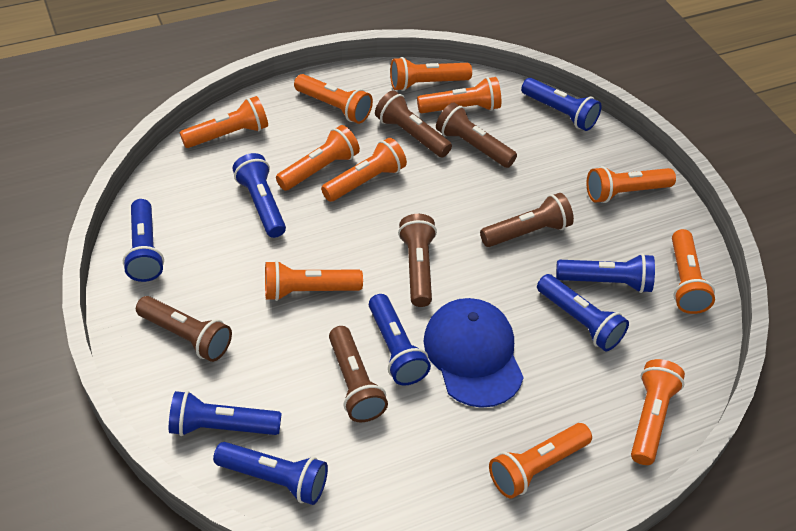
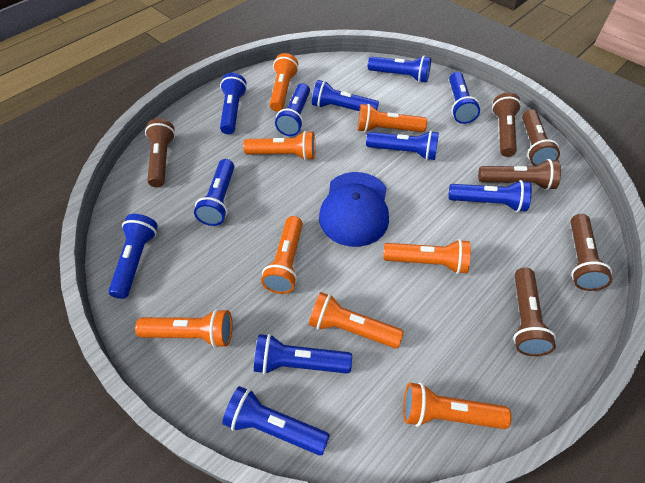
blue flashlight: [123,199,164,282] [169,391,282,436] [213,442,328,505] [233,153,286,238] [369,294,431,385] [521,78,602,131] [537,274,629,351] [556,254,655,293] = 8 -> [108,214,158,299] [194,159,234,226] [220,73,247,134] [222,386,330,456] [254,334,352,374] [275,83,310,136] [312,80,379,111] [366,131,439,160] [368,56,431,83] [448,180,532,212] [449,72,480,124] = 11
orange flashlight: [180,96,268,148] [265,260,363,301] [276,125,360,191] [294,74,373,124] [321,138,407,202] [390,57,472,91] [417,77,501,113] [489,423,592,499] [586,166,676,203] [631,359,685,465] [672,229,715,314] = 11 -> [135,309,232,348] [243,131,315,161] [261,216,303,294] [270,53,298,112] [309,292,404,348] [357,104,427,133] [383,239,471,274] [403,382,512,429] = 8

